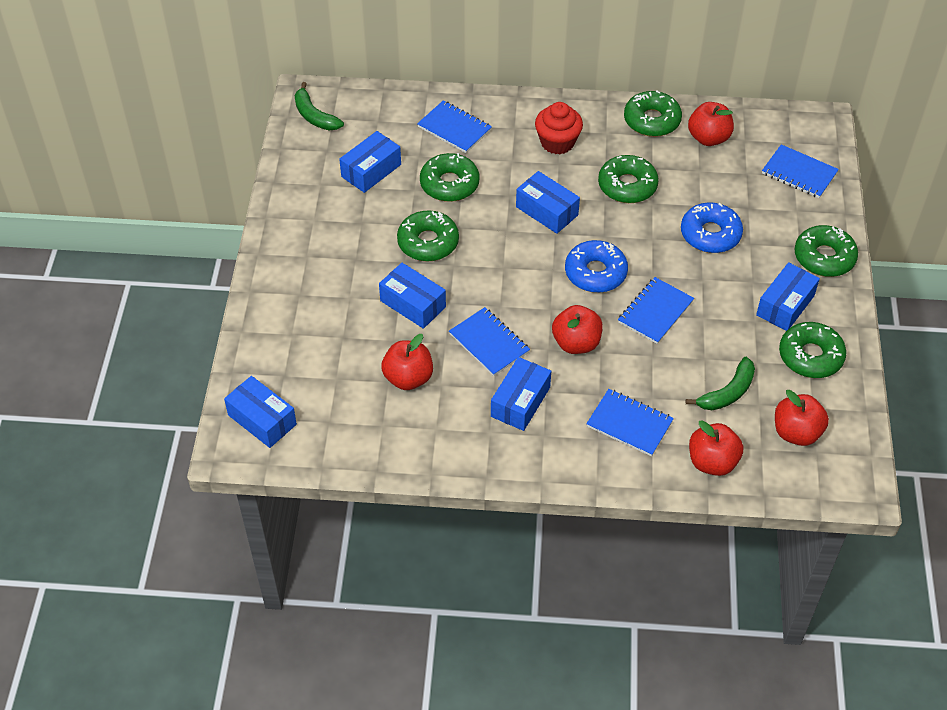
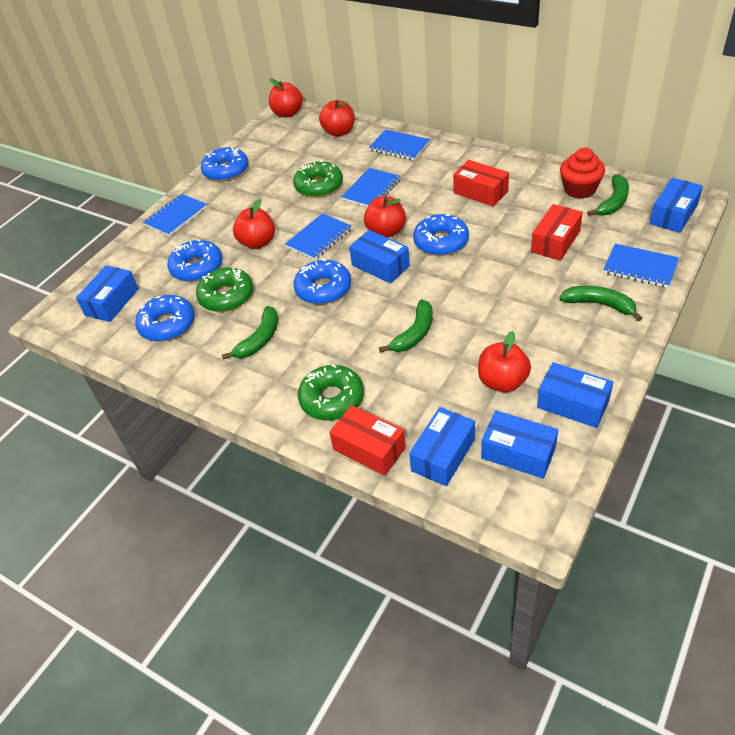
blue donut: [565,240,628,293] [681,203,743,253] = 2 -> [135,295,195,342] [167,239,222,282] [201,147,248,182] [294,259,351,304] [413,214,469,256] = 5
green banana: [295,82,344,130] [686,357,755,410] = 2 -> [222,306,278,360] [379,299,433,353] [559,286,642,321] [587,175,629,216] = 4
green donut: [397,210,459,262] [420,153,480,202] [598,155,659,203] [624,91,682,137] [779,322,846,378] [795,225,858,277] = 6 -> [196,267,253,312] [293,160,343,198] [298,364,364,421] = 3
red box: none = 0 -> [329,405,406,476] [453,160,509,207] [531,204,583,261] = 3

